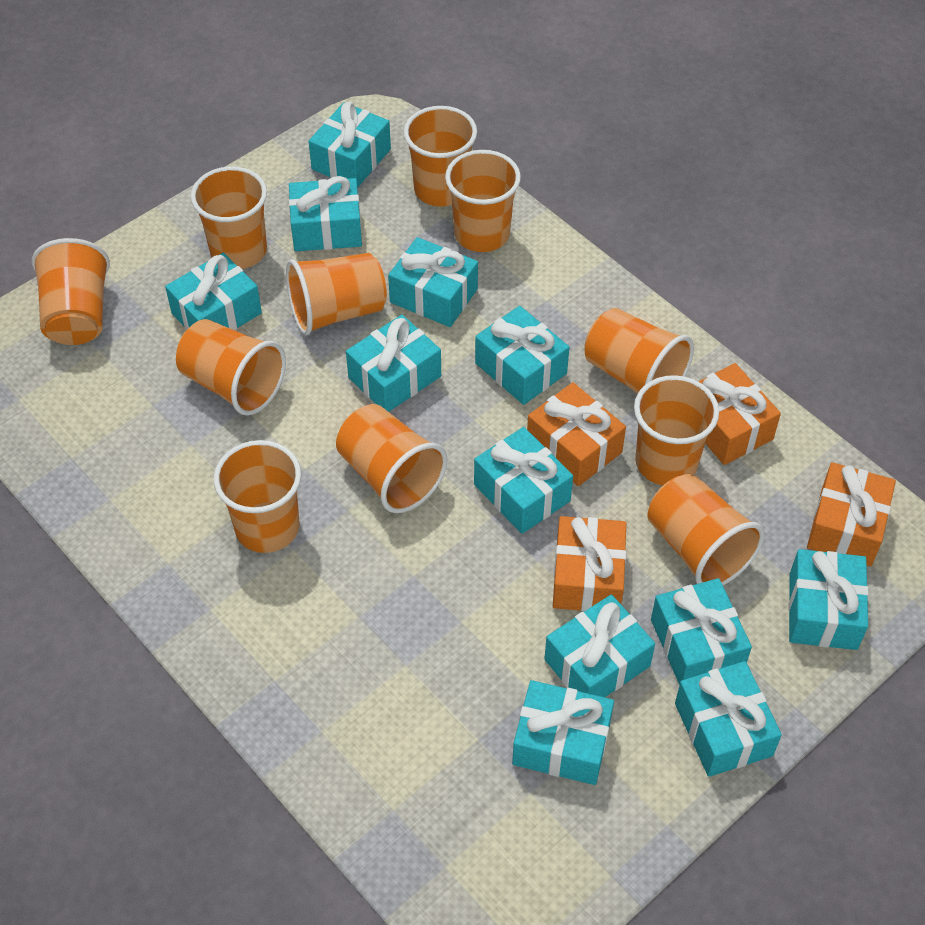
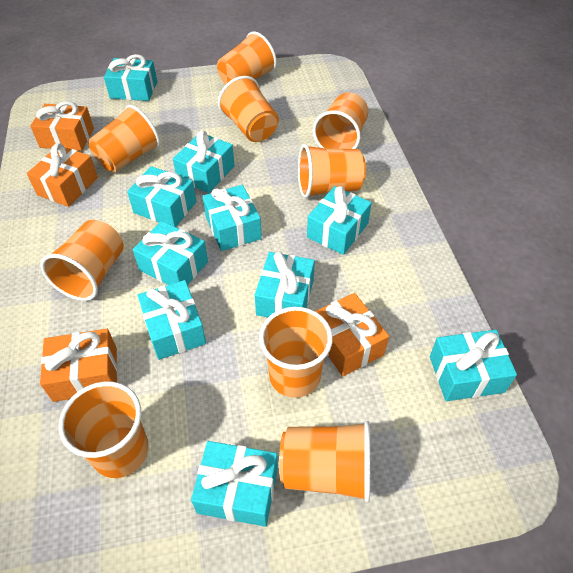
orange cup: [32,238,110,345] [176,319,286,416] [191,166,267,269] [214,440,301,553] [286,253,387,335] [336,404,447,513] [404,106,477,207] [445,150,521,252] [585,308,694,394] [634,375,719,485] [647,474,765,585] = 11 -> [40,220,124,301] [58,381,149,478] [89,105,160,172] [217,31,277,85] [218,76,279,142] [259,307,333,398] [279,421,370,503] [298,144,366,198] [313,93,368,149] = 9
turquoise gift: [165,253,262,330] [289,176,362,251] [308,102,391,188] [346,315,441,412] [388,237,478,327] [474,427,573,534] [475,306,569,405] [512,680,614,785] [544,594,655,697] [651,578,752,685] [675,661,782,777] [788,549,869,650] = 12 -> [104,54,157,101] [127,166,196,227] [133,221,208,285] [138,280,206,360] [173,131,235,193] [191,441,278,527] [202,185,262,251] [255,252,315,317] [307,186,372,255] [430,330,517,401] = 10

